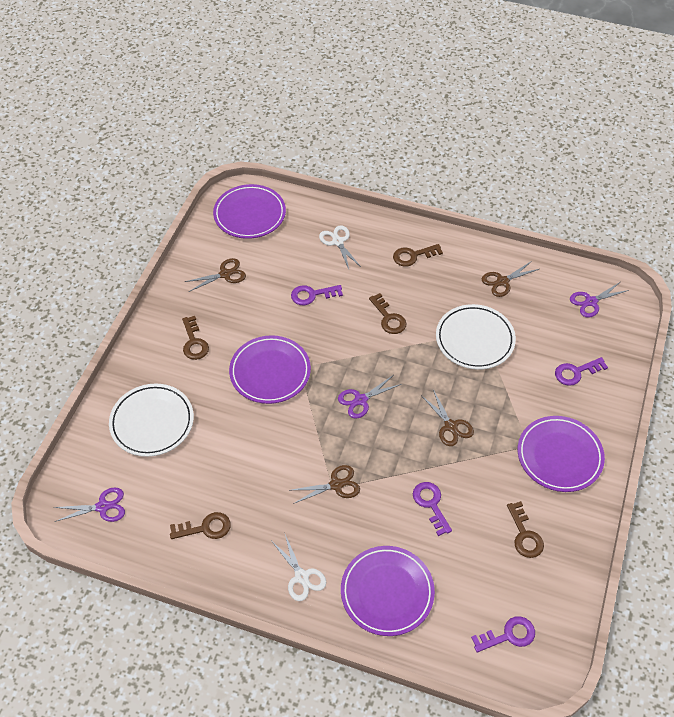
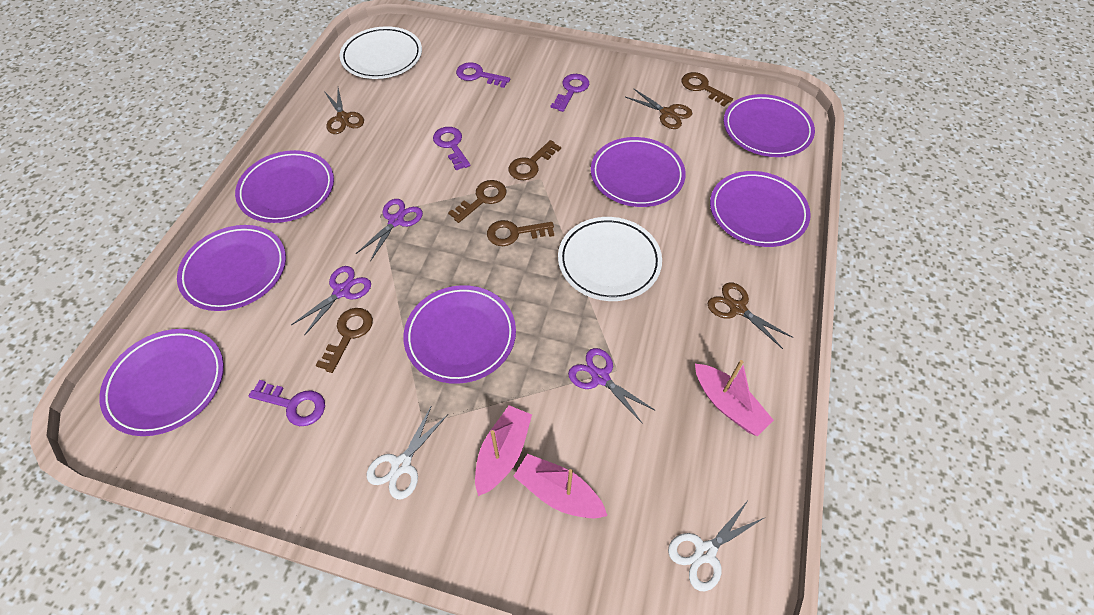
brown scissors: [184,258,246,292] [292,465,360,504] [421,389,474,446] [482,261,539,297] = 4 -> [324,88,364,134] [626,88,692,129] [708,282,793,349] = 3
pink boat: none = 0 -> [475,405,532,496] [513,454,607,518] [695,360,774,436] = 3
purple plate: [213,184,286,239] [229,335,311,404] [341,546,435,636] [518,416,605,492] = 4 -> [99,329,224,436] [177,225,286,311] [235,150,334,223] [403,285,516,384] [591,137,686,207] [710,171,811,247] [724,94,815,157] = 7

